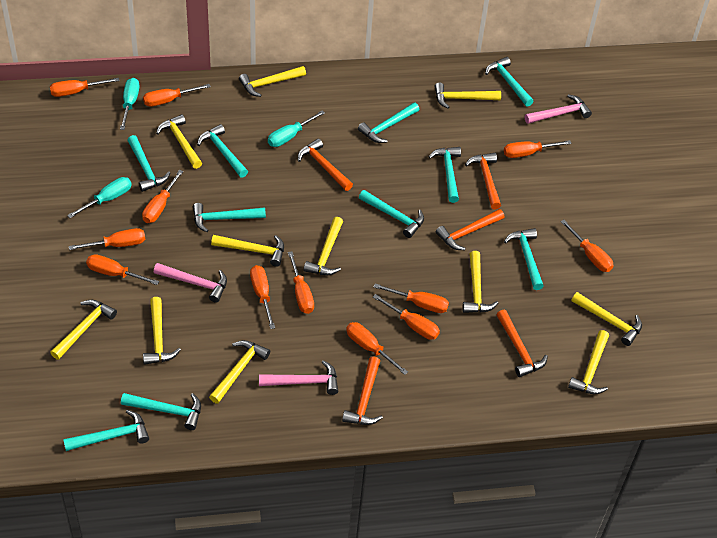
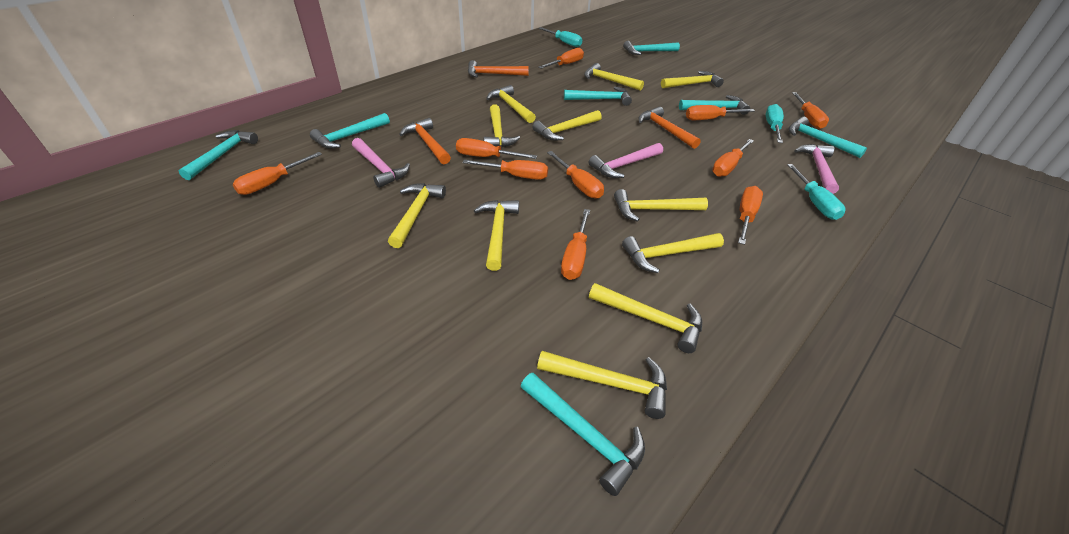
orange hammer: [298,138,353,191] [342,356,383,425] [436,209,504,250] [465,153,501,209] [496,310,548,377] = 5 -> [399,118,451,164] [468,60,529,77] [639,106,701,149] = 3
orange screwdriver: [50,78,120,97] [69,228,145,250] [86,254,159,285] [142,170,184,223] [143,84,211,107] [250,265,275,329] [288,251,314,314] [346,322,408,375] [373,294,440,340] [374,283,449,313] [504,140,572,158] [560,220,613,272] = 12 -> [232,152,322,195] [456,138,537,159] [463,160,548,180] [538,48,584,69] [547,151,604,199] [561,209,590,280] [686,105,755,120] [712,139,754,177] [738,186,763,245] [792,92,829,129] = 10
turquoise hammer: [63,410,149,451] [121,393,201,430] [127,135,170,192] [193,203,266,232] [197,124,248,178] [358,102,420,143] [359,190,424,238] [429,147,461,203] [485,57,534,107] [504,228,544,290] = 10 -> [179,130,258,180] [310,113,390,149] [520,373,645,496] [564,87,632,106] [623,41,680,55] [679,95,750,115] [789,117,867,158] = 7

